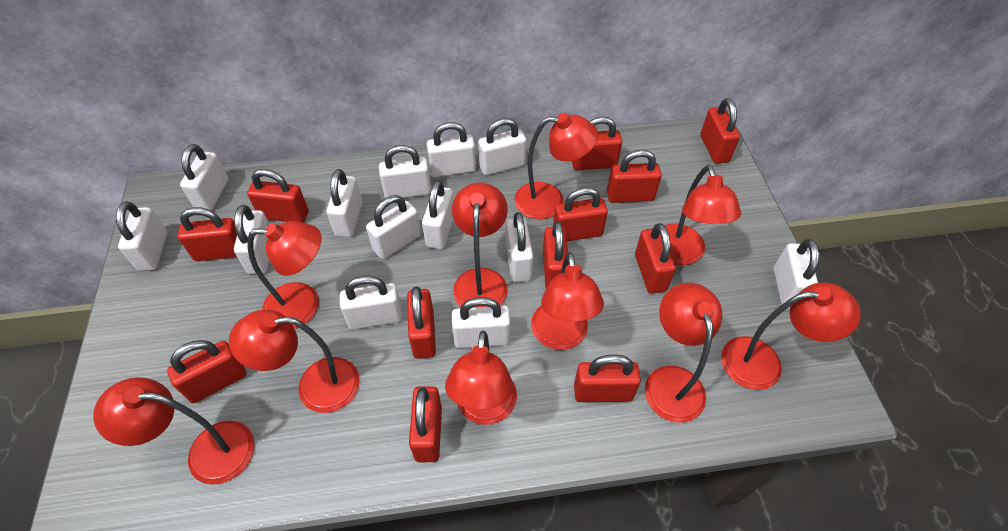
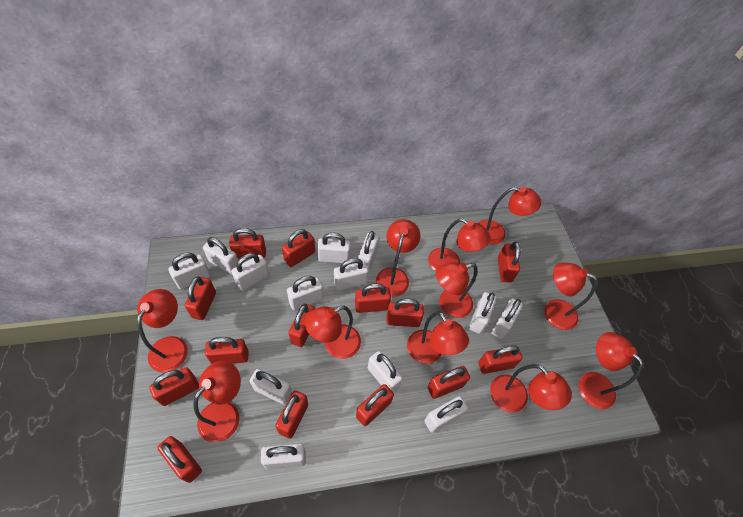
red lamp: [93,377,255,485] [229,309,360,413] [247,221,321,329] [445,331,517,425] [452,182,508,308] [514,113,598,219] [531,252,604,350] [644,283,722,423] [664,165,741,265] [721,282,861,390] = 10 -> [137,289,188,373] [193,361,241,443] [304,306,361,359] [376,219,421,297] [407,312,469,364] [428,218,491,272] [436,262,477,318] [479,187,541,245] [490,364,572,413] [544,263,597,330] [578,332,643,409] = 11
red padlock: [167,340,247,403] [178,207,237,261] [247,169,309,223] [407,286,436,359] [409,386,442,462] [543,221,568,288] [553,187,608,241] [572,117,622,170] [574,354,641,402] [607,150,662,203] [635,223,676,294] [700,98,740,164] = 12 -> [149,367,199,406] [157,436,202,483] [185,277,216,320] [205,337,249,364] [229,228,266,259] [275,391,308,439] [282,229,315,267] [288,303,315,347] [355,283,391,313] [356,384,394,426] [386,299,424,327] [428,366,470,399] [478,346,523,374] [498,242,520,282] = 14

